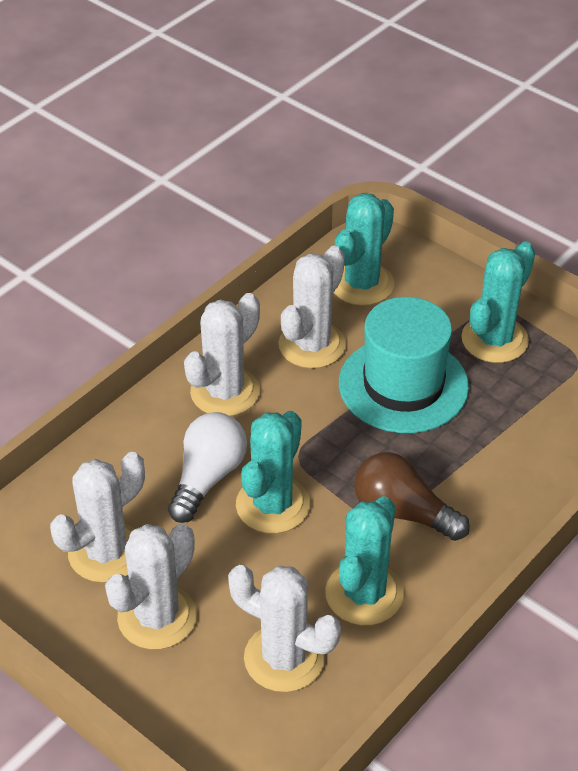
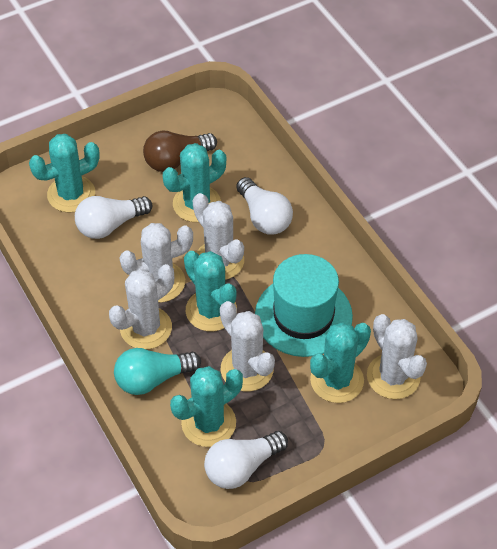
turquoise cactus: [236,411,310,534] [325,496,404,625] [334,193,394,305] [461,242,535,363] = 4 -> [29,134,100,213] [163,143,226,222] [170,366,243,447] [184,251,237,331] [310,322,371,403] = 5
turquoise light bulb: none = 0 -> [114,348,201,395] = 1
white light bulb: [168,412,247,523] = 1 -> [75,196,152,239] [204,431,288,489] [236,177,293,235] = 3

